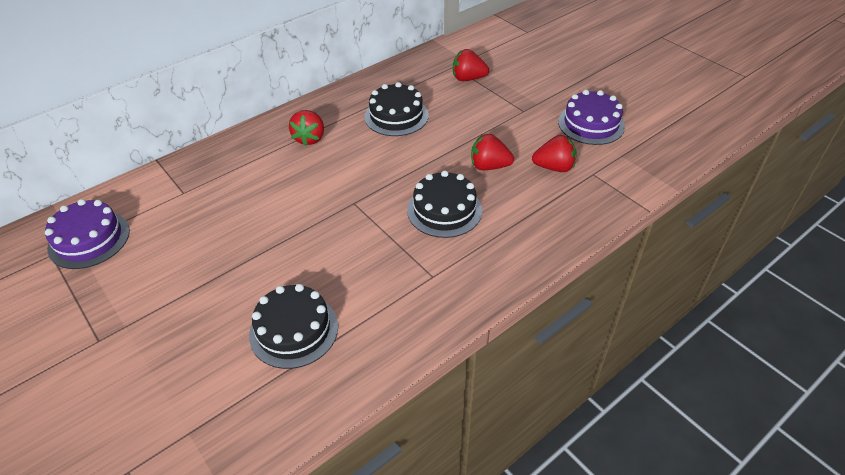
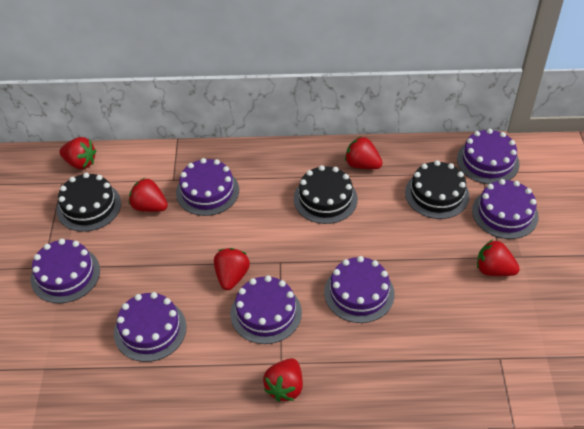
purple cake: [45,199,130,269] [558,90,625,145] = 2 -> [31,239,100,304] [114,292,187,362] [176,158,239,216] [230,275,302,344] [324,256,395,323] [457,129,520,184] [472,179,539,239] = 7
red strawberry: [289,110,324,146] [453,49,489,81] [471,134,514,170] [532,135,577,172] = 4 -> [59,137,96,169] [129,178,168,212] [214,248,250,290] [263,358,303,402] [345,136,383,169] [477,239,520,276] = 6

